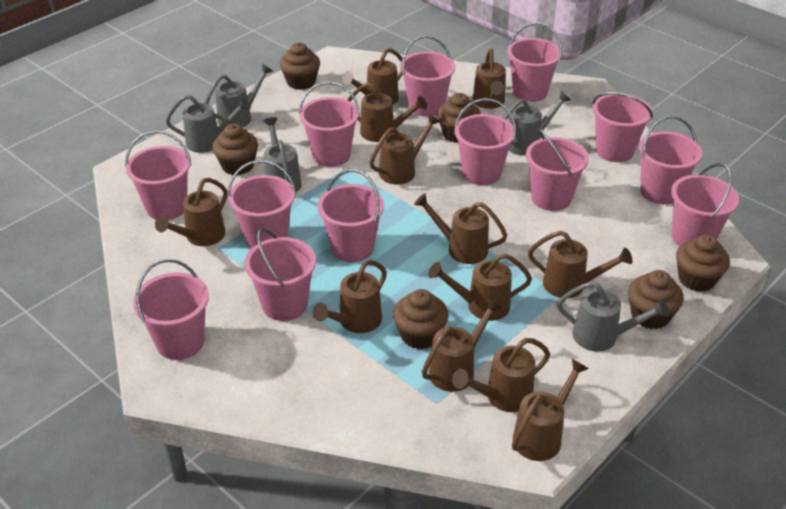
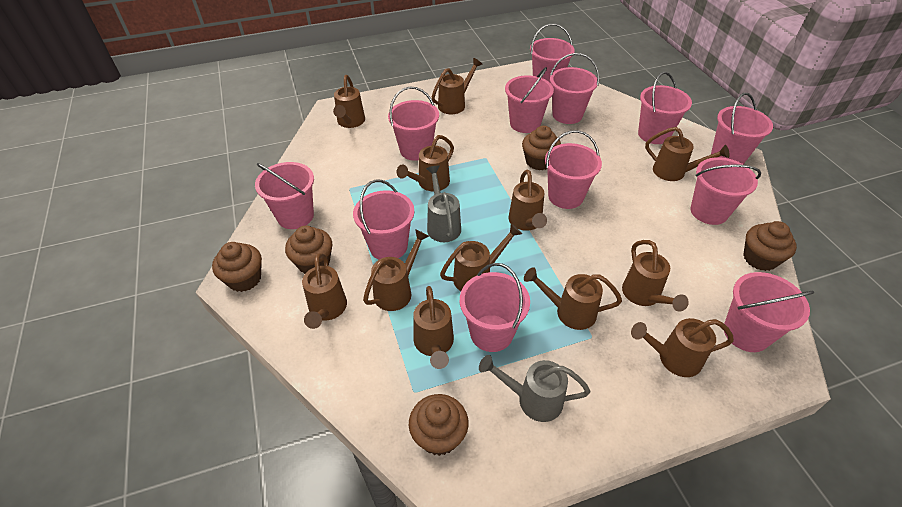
brown cupcake: [212,124,258,175] [280,43,320,90] [393,289,449,349] [437,93,481,143] [628,270,684,329] [676,234,730,292] = 6 -> [212,242,262,292] [285,226,332,274] [409,394,469,456] [522,126,561,170] [743,221,797,271] = 5
grey watering can: [166,95,251,153] [205,63,273,127] [263,117,302,192] [503,91,571,155] [557,281,669,352] = 5 -> [426,166,461,242] [479,355,590,422] = 2
pink bucket: [125,130,191,220] [133,259,209,360] [227,160,296,249] [244,228,316,321] [299,81,360,167] [317,169,384,262] [400,36,455,117] [454,98,516,185] [507,22,562,102] [526,128,589,211] [592,92,653,162] [639,116,703,204] [671,163,739,246] = 13 -> [255,162,314,229] [353,180,414,260] [388,87,439,161] [460,263,530,352] [505,67,554,133] [530,24,575,82] [545,130,602,209] [550,53,599,124] [638,72,692,144] [690,157,761,225] [711,93,773,164] [724,272,814,352] = 12

